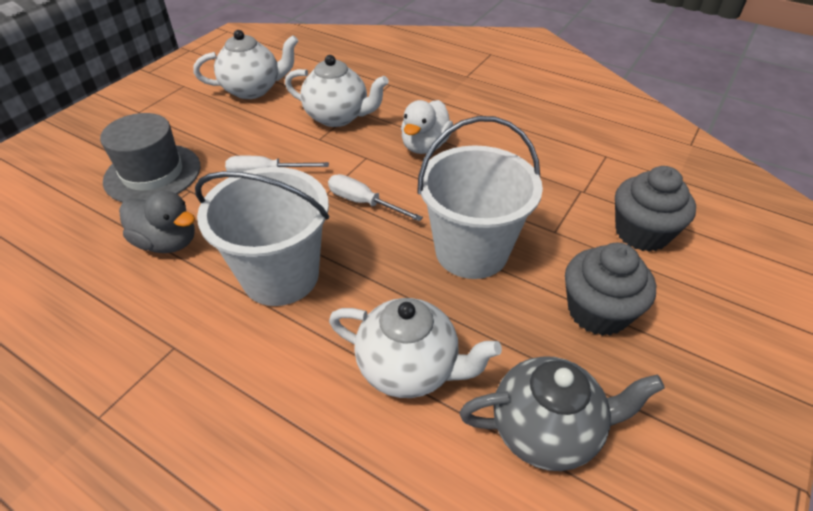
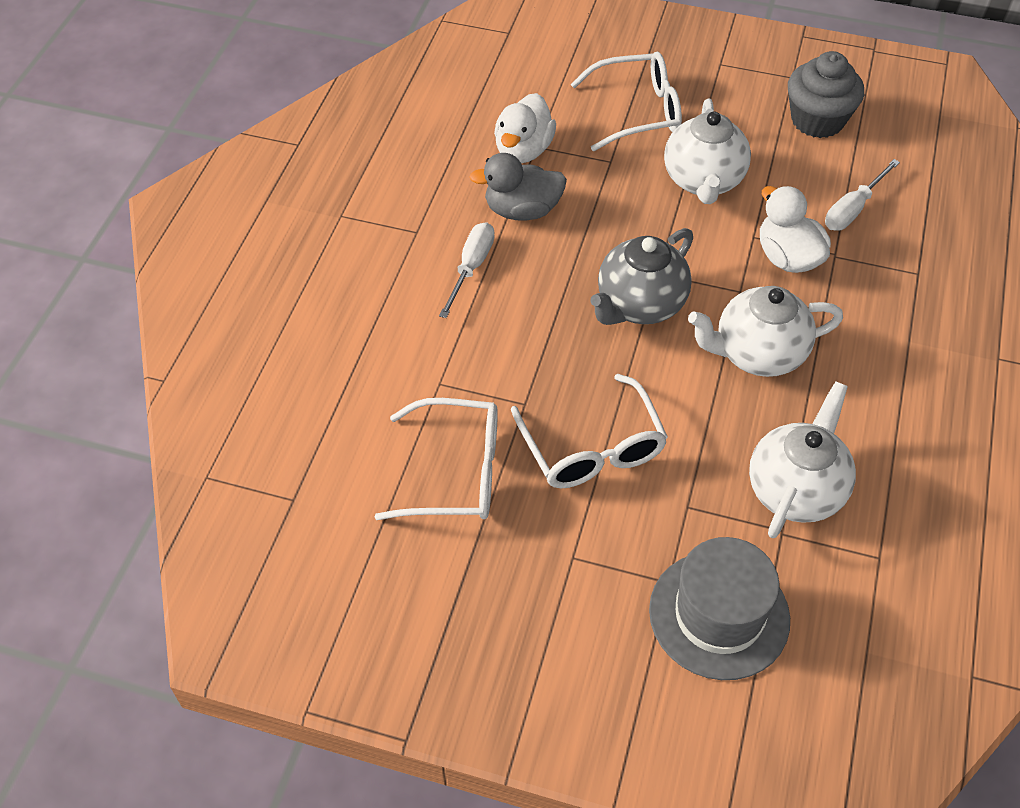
grey cupcake: [565,243,656,336] [615,166,696,252] = 2 -> [788,51,864,138] = 1
white bucket: [195,167,329,306] [417,116,543,279] = 2 -> none = 0
white duck: [401,100,453,154] = 1 -> [494,93,556,163] [760,186,831,273] = 2
white glasses: none = 0 -> [375,398,498,520] [511,374,668,488] [571,52,682,151] = 3

